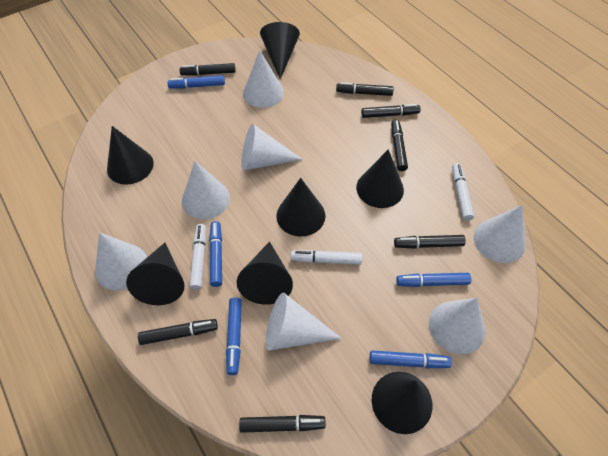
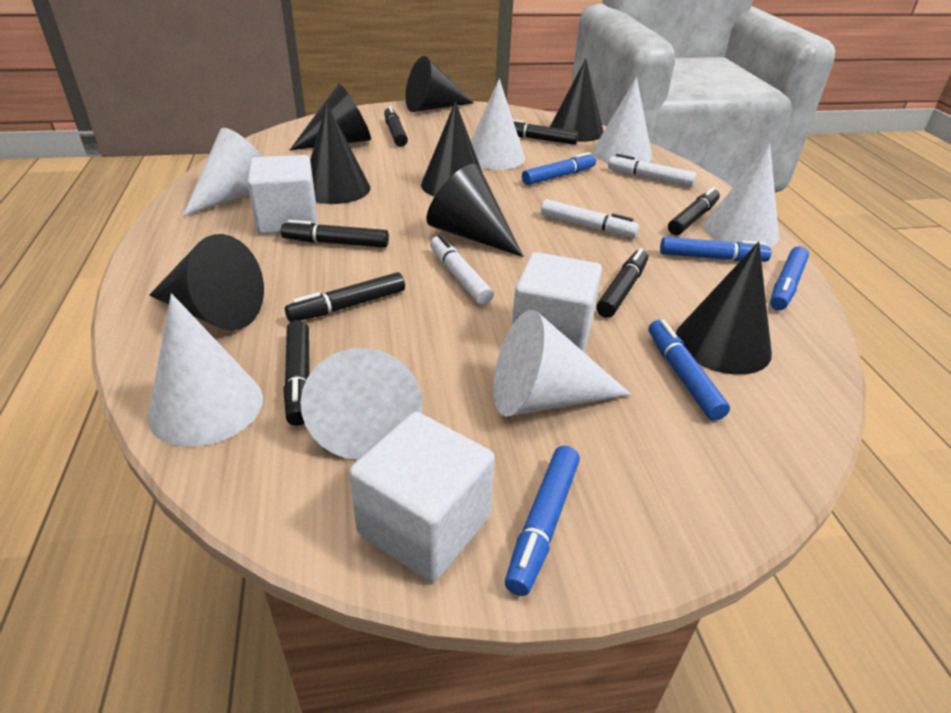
black cone: [107,126,154,185] [126,243,184,305] [237,241,293,305] [260,22,300,79] [276,178,326,237] [356,149,404,208] [372,372,432,434] = 7 -> [149,234,264,331] [290,83,371,150] [310,103,370,204] [405,56,474,112] [421,101,482,197] [426,164,524,257] [550,59,604,142] [676,242,772,375] = 8
white cube: none = 0 -> [247,155,317,235] [349,412,495,582] [512,252,602,352] = 3

